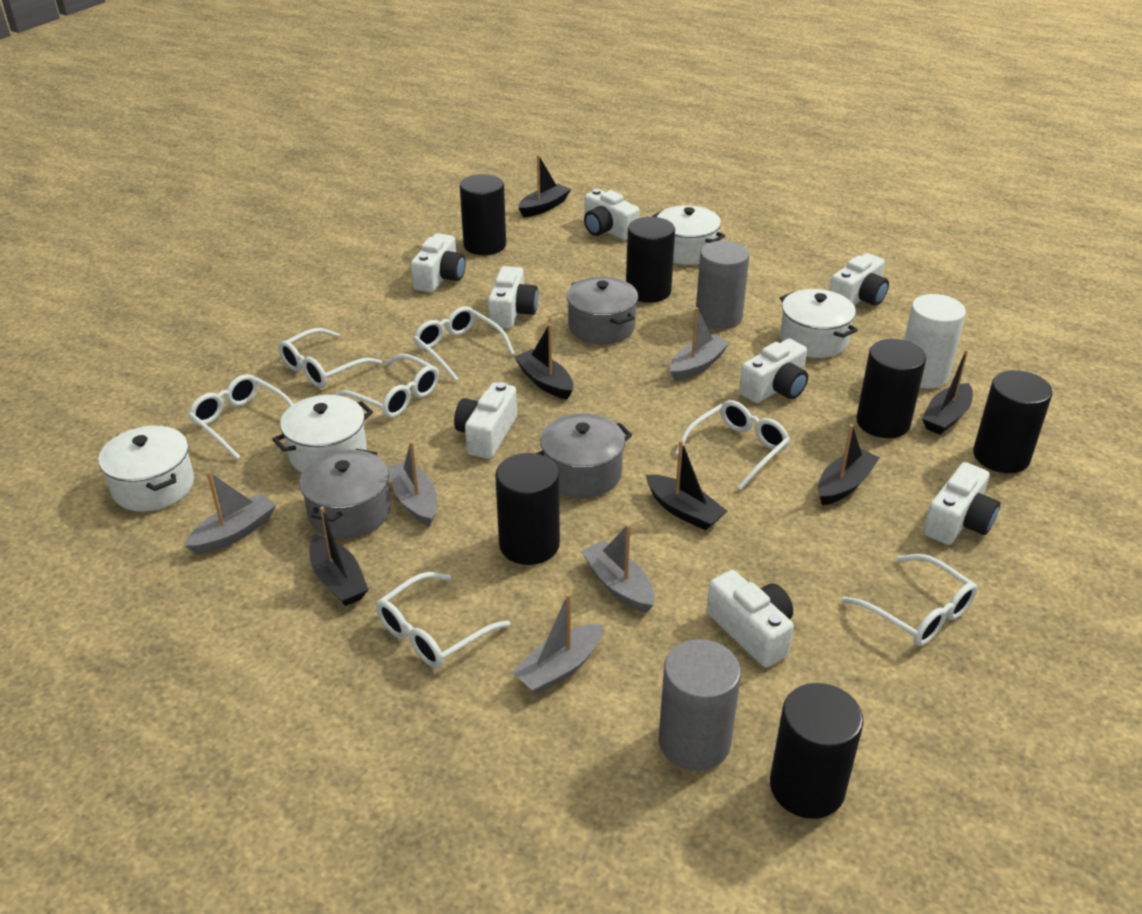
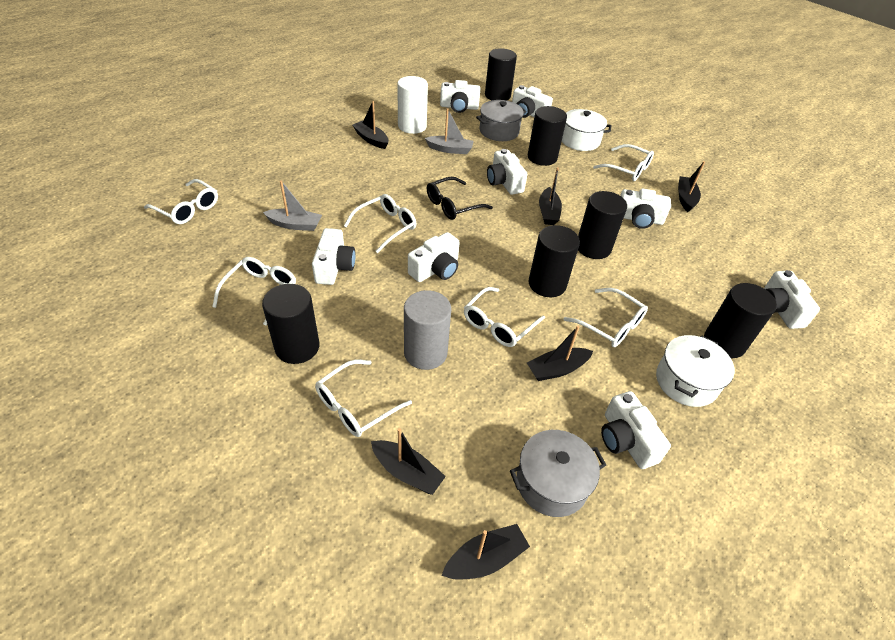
black glasses: none = 0 -> [427,177,493,220] = 1
grey boat: [184,471,276,554] [387,441,437,526] [512,593,603,694] [581,524,655,613] [670,307,730,381] = 5 -> [263,180,322,231] [425,108,474,154] = 2
grey cylinder: [658,639,741,771] [696,241,749,329] = 2 -> [404,290,451,370] = 1
grey pot: [299,449,391,539] [535,413,632,498] [566,277,638,344] = 3 -> [476,100,526,141] [510,430,606,517] = 2
white pot: [98,426,194,512] [272,395,373,472] [652,205,725,265] [780,289,858,358] = 4 -> [562,109,611,151] [656,335,735,407] = 2

